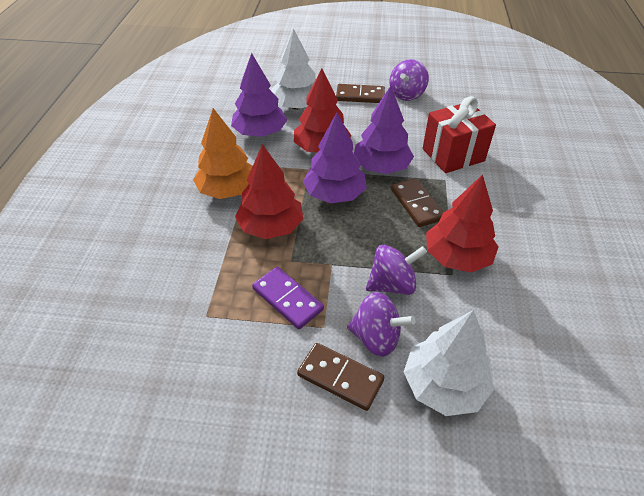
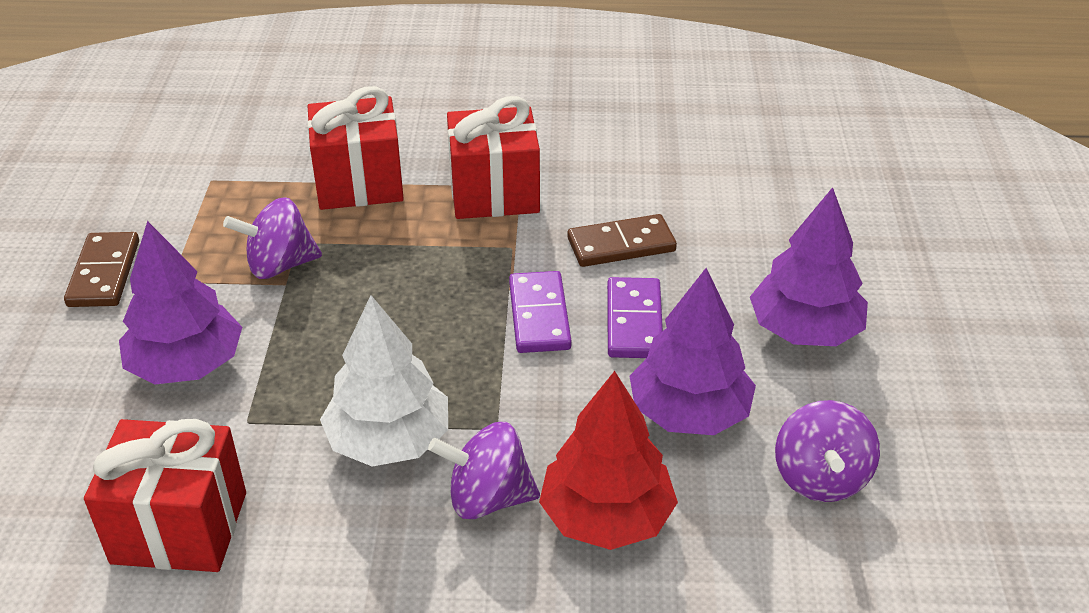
brown domino: [297,343,384,411] [336,84,385,103] [391,178,443,227] = 3 -> [64,232,139,307] [567,214,677,267] = 2
orange tree: [193,108,253,199] = 1 -> none = 0
purple domino: [252,267,324,329] = 1 -> [509,271,572,353] [607,277,663,358] = 2
red gift: [423,96,496,173] = 1 -> [84,419,246,572] [307,86,404,210] [447,96,540,219] = 3
red tree: [235,144,303,239] [294,68,351,153] [426,174,498,272] = 3 -> [539,371,678,550] = 1
white tree: [271,28,315,110] [404,310,494,416] = 2 -> [320,295,448,467] = 1

